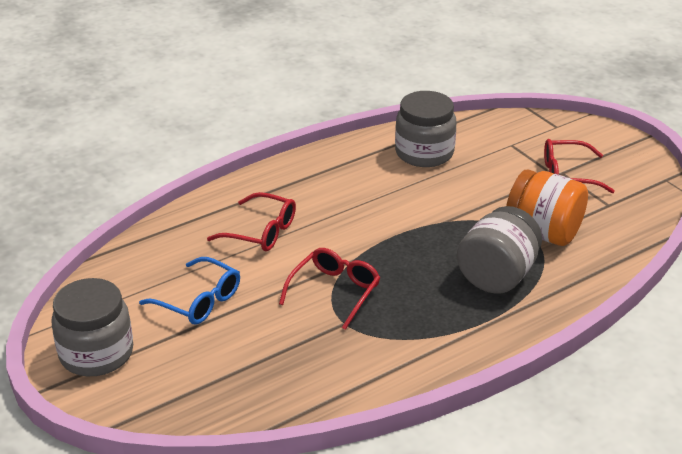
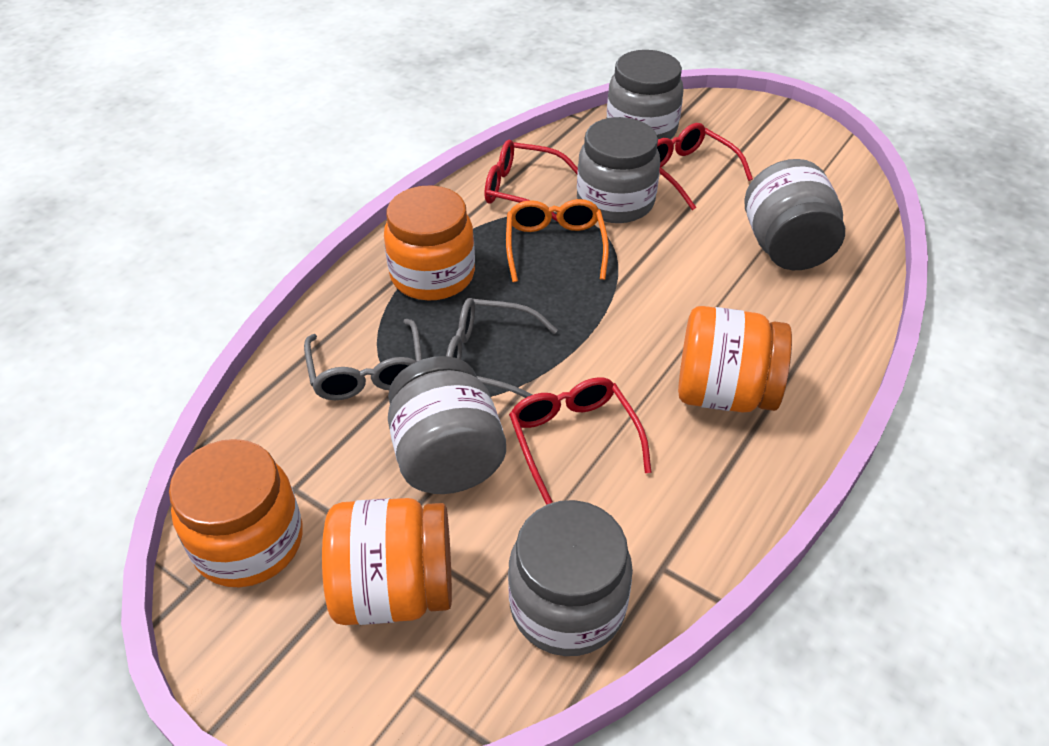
blue glasses: [139,257,240,325] = 1 -> none = 0
grey glasses: none = 0 -> [304,319,422,400] [446,298,558,398] = 2
grey jar: [51,278,133,376] [395,91,456,167] [457,206,542,294] = 3 -> [388,356,506,494] [508,500,633,656] [577,117,660,223] [607,50,684,139] [744,159,845,270] = 5
orange glasses: none = 0 -> [506,199,609,282] = 1
orange jar: [506,170,588,246] = 1 -> [169,439,303,587] [322,498,452,625] [384,185,475,301] [678,306,792,412] = 4

